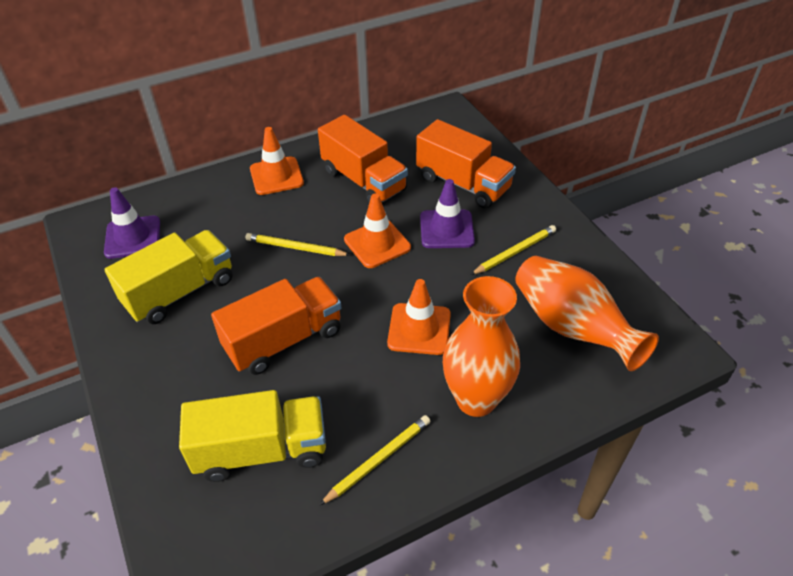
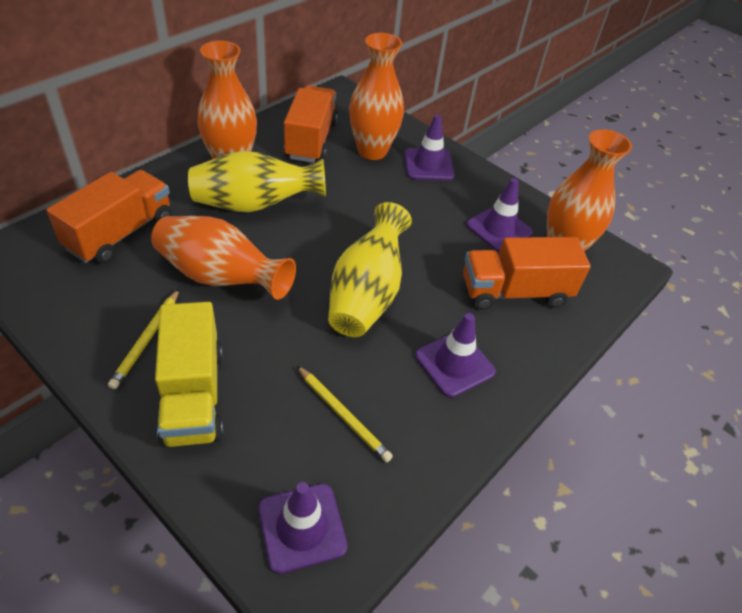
orange traffic cone: [250,127,304,195] [344,193,411,268] [387,279,451,355] = 3 -> none = 0
orange vase: [443,276,520,417] [515,256,659,371] = 2 -> [151,216,296,300] [198,41,257,159] [349,33,404,160] [547,129,632,252] = 4
purple traffic cone: [104,187,160,259] [420,179,475,248] = 2 -> [258,482,347,574] [404,115,455,181] [415,313,496,397] [466,178,533,252] = 4
yellow pencil: [246,233,350,256] [319,415,431,506] [470,225,556,275] = 3 -> [108,289,179,389] [297,366,393,462] = 2
yellow truck: [104,230,232,324] [179,390,326,482] = 2 -> [155,302,223,447] = 1
yellow vase: none = 0 -> [188,151,326,212] [328,202,412,337] = 2

